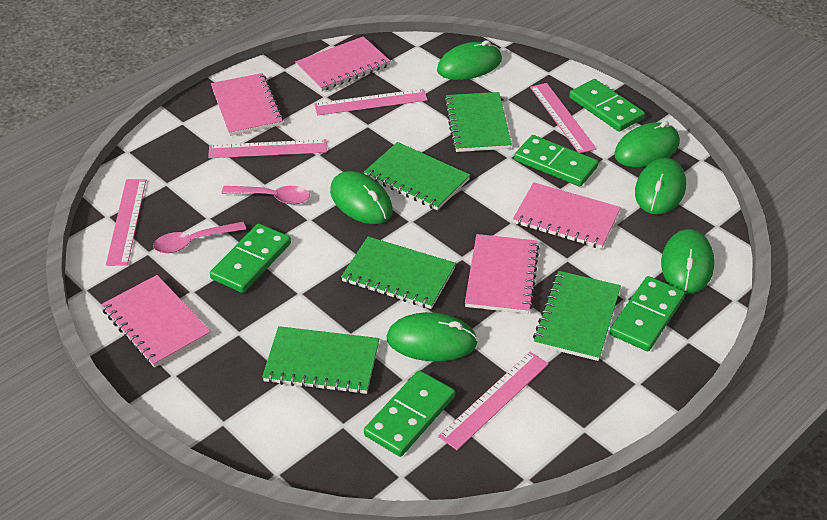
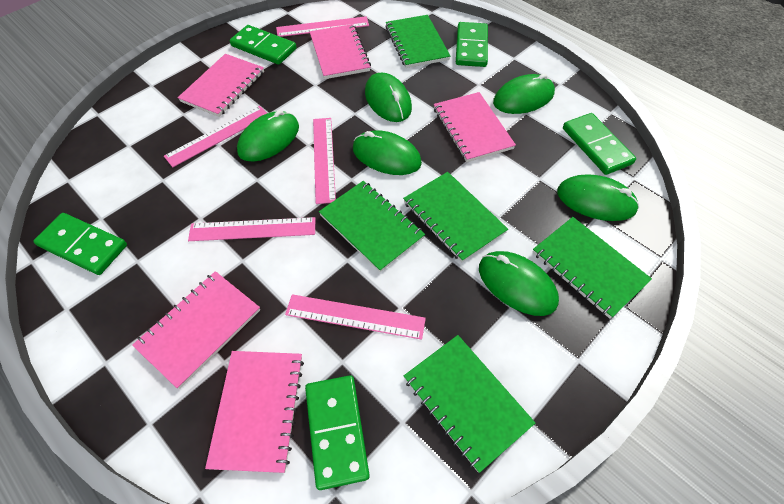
pink spoon: [153,222,246,253] [221,186,310,204] = 2 -> none = 0

